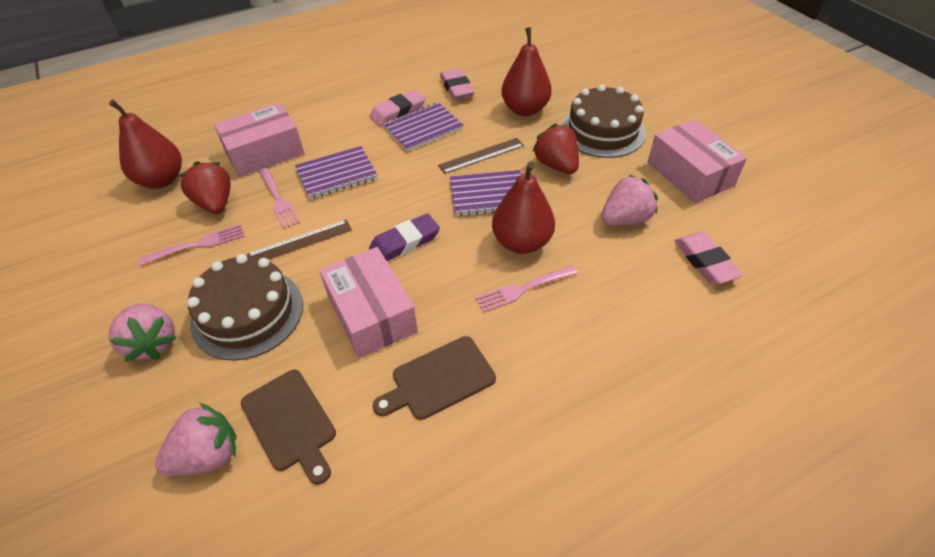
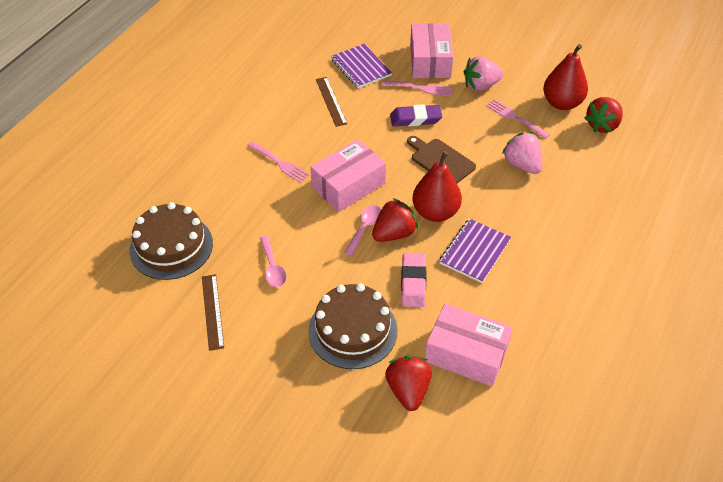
brown cutting board: [241,370,336,485] [373,336,496,420] = 2 -> [407,136,476,183] = 1
pink eraser: [370,90,426,126] [440,68,474,100] [675,232,743,284] = 3 -> [401,253,426,307] = 1
pink spoon: none = 0 -> [260,236,286,287] [344,205,381,256] = 2
pink strawberry: [109,304,177,362] [155,403,236,476] [601,174,658,225] = 3 -> [464,56,504,91] [502,132,542,174] = 2
purple notebook: [295,146,378,199] [384,102,463,151] [450,170,521,216] = 3 -> [331,44,392,88] [439,218,511,283] = 2
red pear: [109,100,182,189] [492,162,555,254] [501,27,552,116] = 3 -> [413,151,462,222] [543,44,588,110] = 2
red strawberry: [179,162,231,214] [532,124,579,174] = 2 -> [372,198,418,242] [385,356,432,411] [584,97,623,133] = 3

